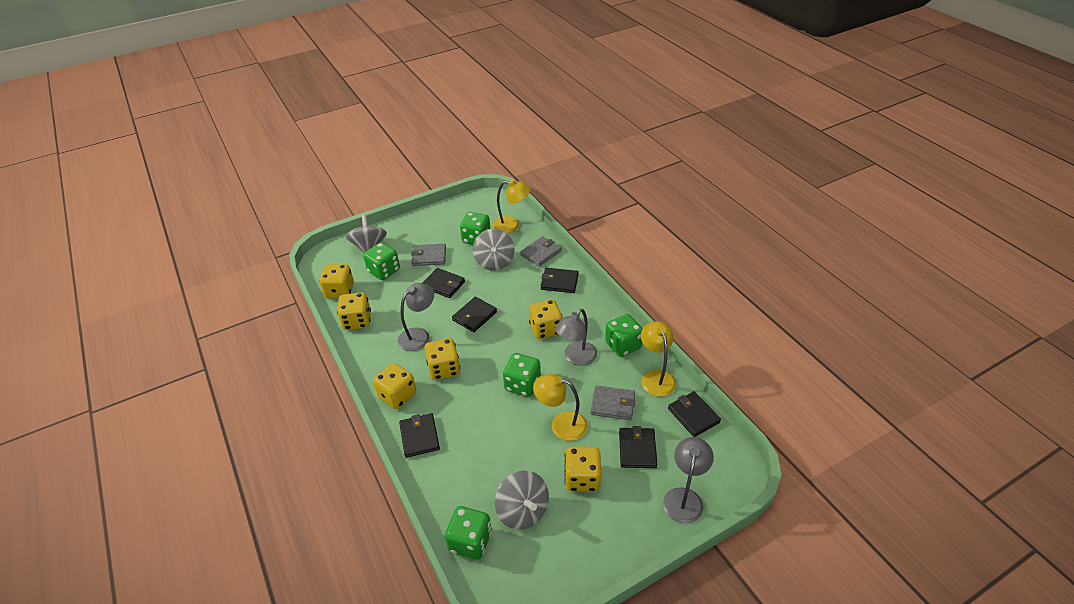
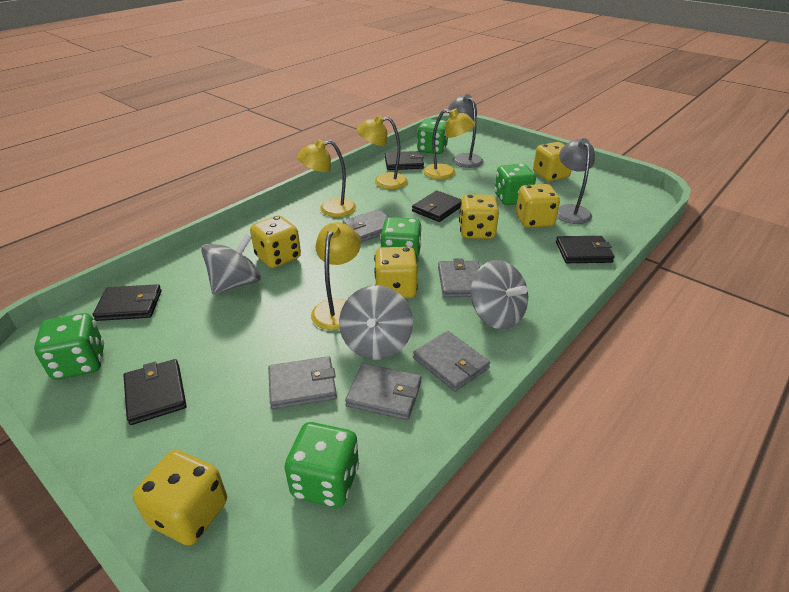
black wallet: [399,413,440,458] [423,268,465,298] [452,297,497,332] [541,268,579,293] [619,426,657,468] [668,391,721,437] = 6 -> [93,284,162,321] [124,359,187,425] [385,151,424,170] [412,190,461,222] [556,236,615,263] = 5
grey lamp: [398,283,434,351] [555,309,597,366] [663,437,714,524] = 3 -> [448,94,484,168] [557,138,595,224] = 2
grey wallet: [411,244,446,266] [520,236,561,267] [591,385,635,420] = 3 -> [268,356,337,410] [343,209,389,242] [345,363,422,420] [413,331,490,392] [438,258,480,297] = 5
yellow lamp: [493,179,531,233] [533,374,587,441] [641,321,676,397] = 3 -> [296,139,356,217] [311,222,361,330] [357,115,408,189] [423,109,476,179] = 4

